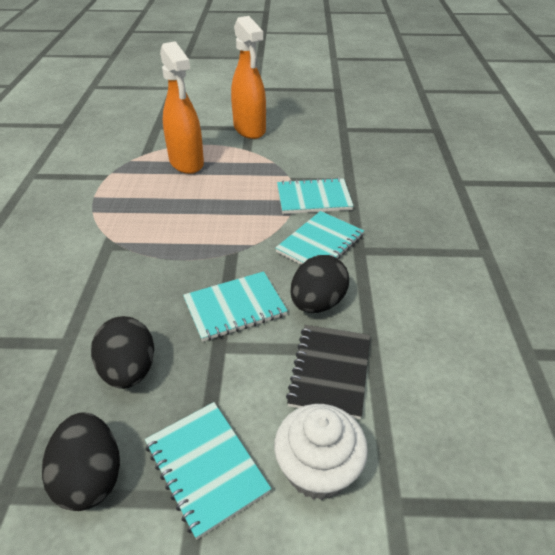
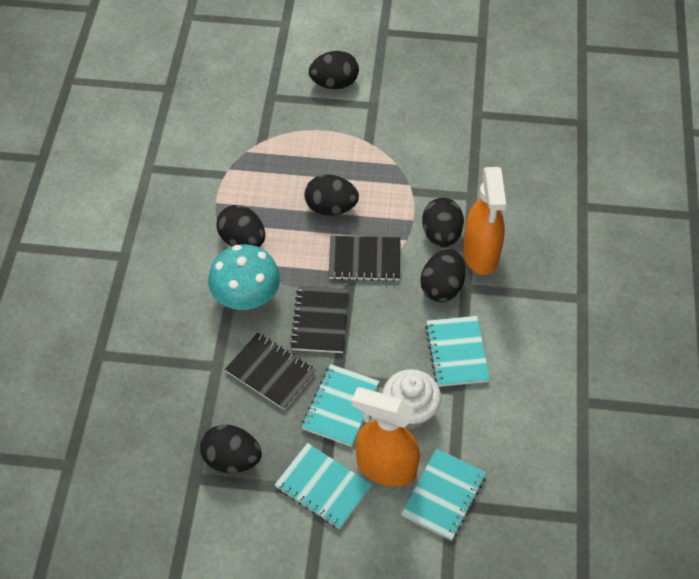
black egg: [42,412,120,511] [91,316,154,389] [290,255,349,313] = 3 -> [200,425,262,473] [216,205,265,247] [304,174,359,216] [309,51,359,89] [420,249,466,302] [422,198,464,248] = 6
black notebook: [286,325,370,419] = 1 -> [225,333,316,410] [290,286,349,353] [329,236,400,282] = 3
turquoise mushroom: none = 0 -> [208,244,280,310] = 1

